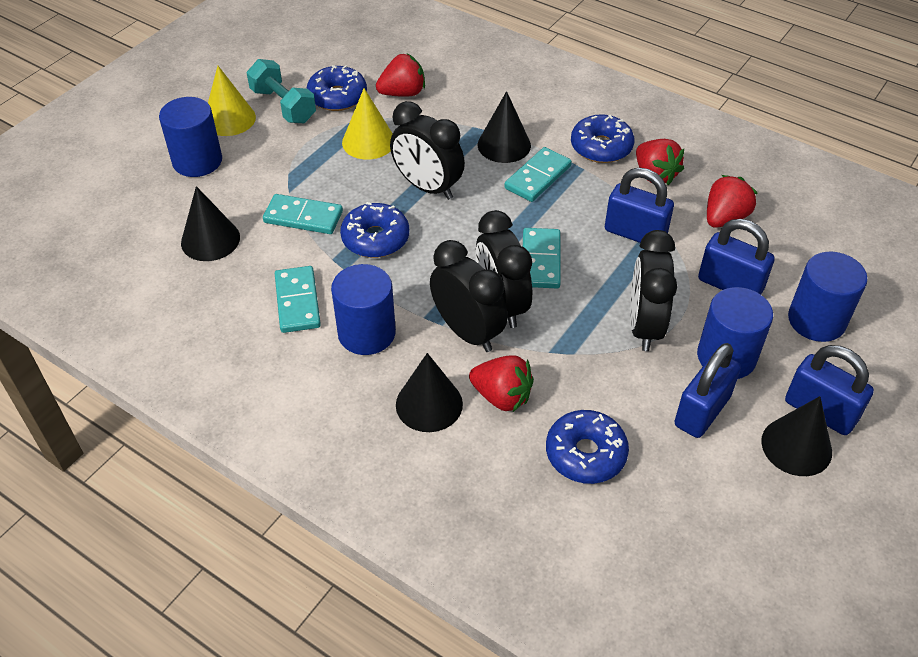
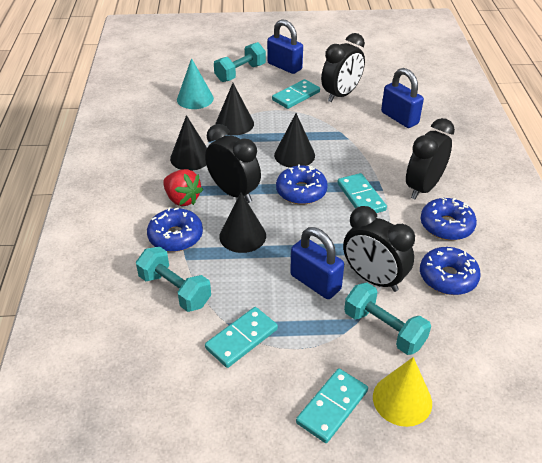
blue cylinder: [159,97,222,177] [331,264,396,355] [697,287,773,379] [788,252,868,342] = 4 -> none = 0
blue padlock: [605,168,674,243] [674,343,741,438] [698,219,775,295] [785,345,874,435] = 4 -> [267,19,303,74] [290,227,344,299] [381,68,424,128] = 3
red strawberry: [376,54,425,97] [469,355,534,412] [636,139,684,185] [707,175,757,228] = 4 -> [163,169,203,206] = 1
turquoise cone: none = 0 -> [177,58,214,109] = 1
turquoise dumbbell: [247,59,316,123] = 1 -> [136,247,211,312] [214,42,266,82] [344,283,431,355] = 3
yellow cone: [208,66,256,136] [342,88,393,159] = 2 -> [373,357,432,427] = 1

